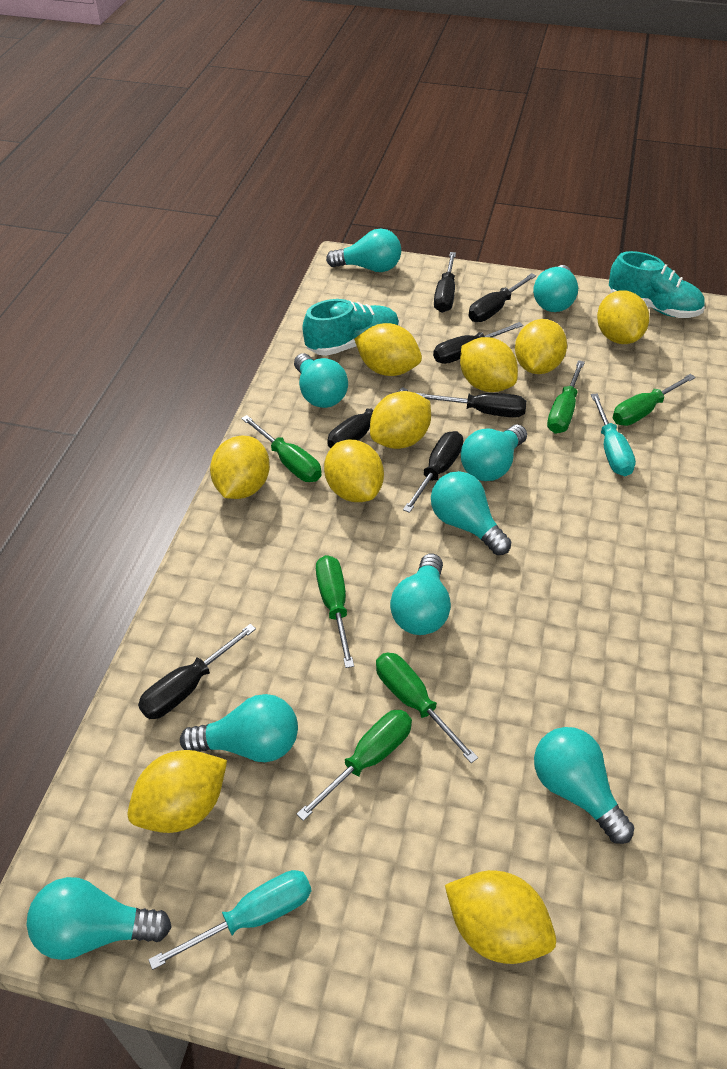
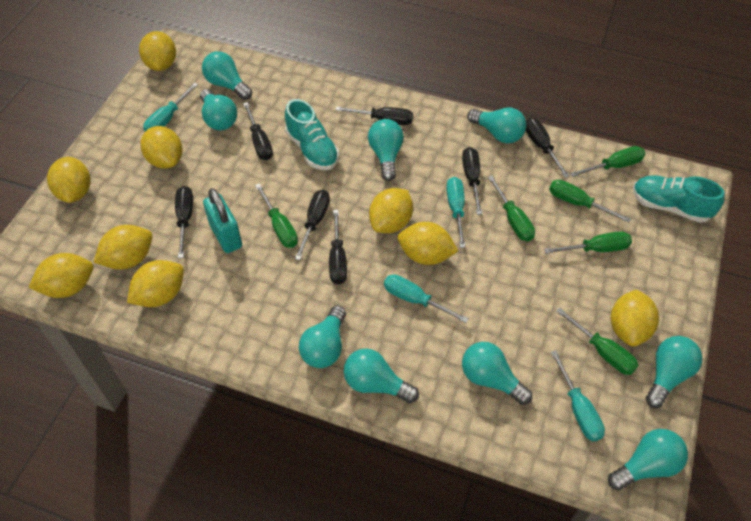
turquoise padlock: none = 0 -> [203,188,242,253] = 1
turquoise screwdriver: [148,870,312,970] [591,393,636,476] = 2 -> [143,83,198,131] [384,274,469,323] [446,177,466,248] [551,350,605,441] = 4

